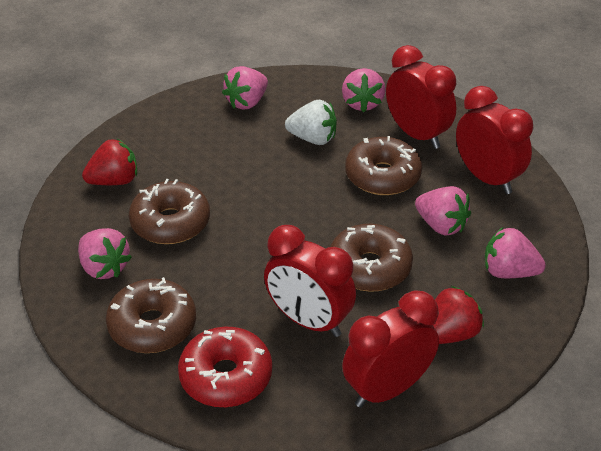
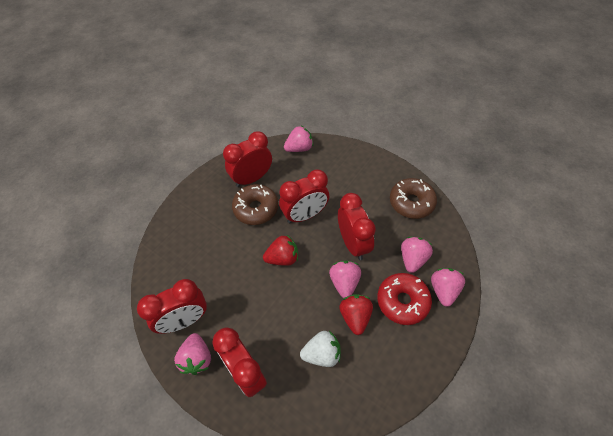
brown donut: [106,277,196,353] [129,179,210,244] [330,224,413,292] [345,136,422,195] = 4 -> [232,184,278,225] [390,178,437,219] = 2
red clock: [264,225,356,337] [342,290,439,408] [386,45,456,149] [456,86,533,194] = 4 -> [137,279,207,334] [212,328,267,397] [223,131,272,187] [279,169,330,223] [338,193,376,260] = 5

